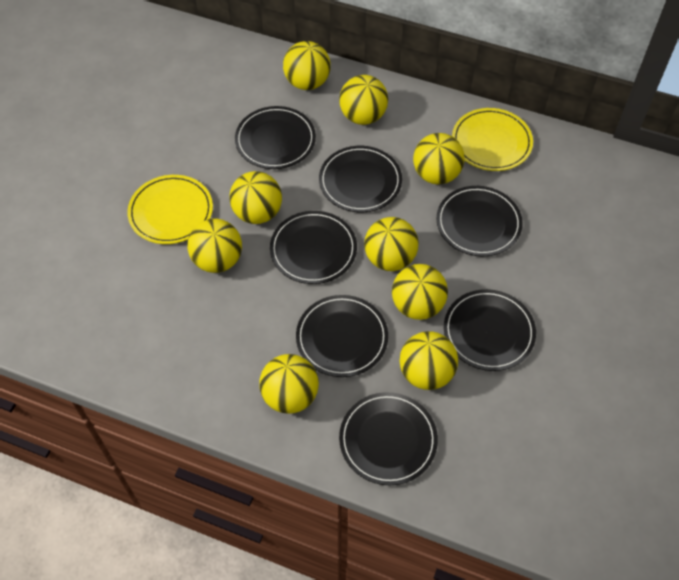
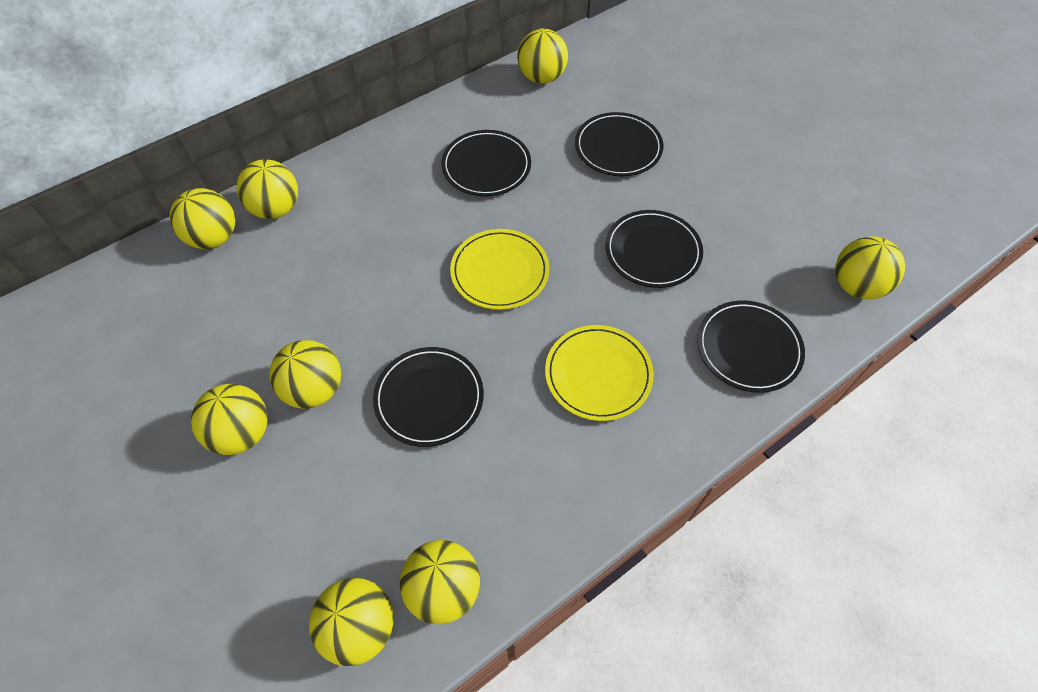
black plate: [235,106,316,169] [270,211,357,284] [296,295,388,377] [319,146,402,212] [339,392,438,485] [436,186,523,256] [444,289,536,371] = 7 -> [373,347,484,447] [441,130,531,196] [575,112,663,176] [605,210,703,288] [697,300,805,393] = 5
yellow ball: [187,219,242,273] [229,171,282,224] [259,354,319,414] [283,41,331,90] [339,75,388,125] [364,217,419,271] [392,264,448,320] [399,331,458,390] [413,133,465,184] = 9 -> [170,188,235,249] [191,384,268,455] [236,159,298,219] [269,340,341,409] [309,578,394,666] [399,540,480,624] [517,28,568,84] [835,236,905,299] = 8

